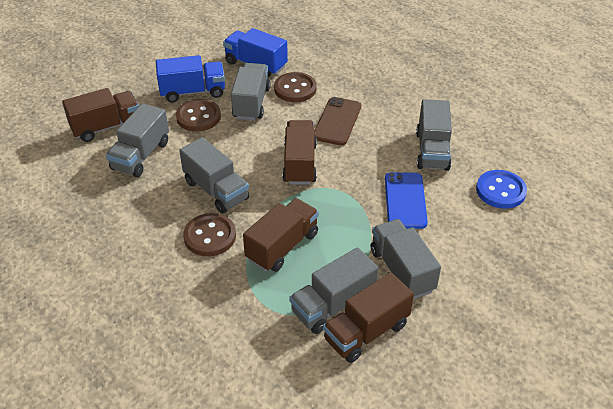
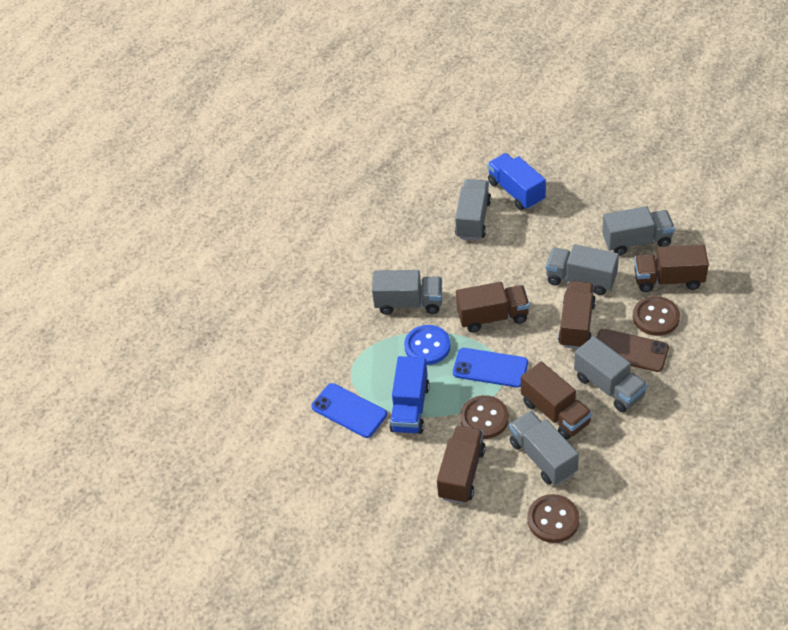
blue phone: [385,172,428,229] = 1 -> [311,383,387,438] [453,348,528,388] = 2
brown truck: [62,88,139,142] [243,198,319,272] [282,120,317,185] [323,273,414,363] = 4 -> [437,426,486,504] [456,282,530,332] [521,361,592,440] [558,281,596,349] [634,244,709,292] = 5

